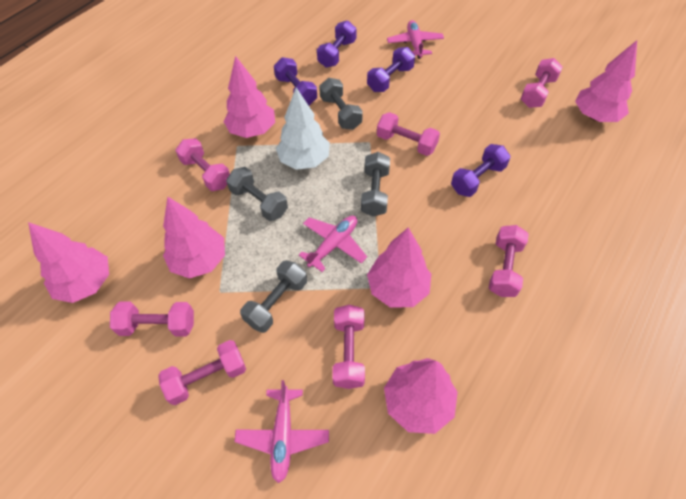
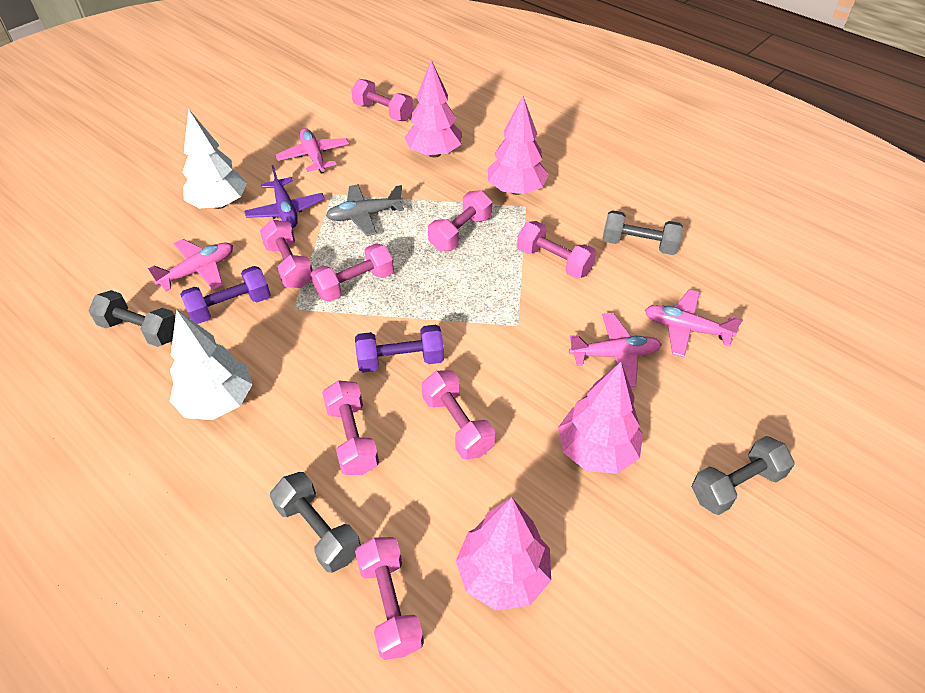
grey plane: none = 0 -> [326,184,404,236] = 1
pink dumbbell: [110,301,194,337] [158,340,246,405] [175,138,230,191] [332,305,365,389] [377,112,440,156] [489,225,529,297] [521,58,563,108] = 7 -> [260,219,312,288] [311,243,394,302] [322,380,379,475] [351,79,413,121] [355,537,424,660] [422,370,495,460] [428,190,492,251] [517,221,596,279] = 8
pink plane: [234,380,329,483] [299,216,367,272] [387,20,444,59] = 3 -> [148,239,233,291] [275,128,349,174] [569,313,662,387] [645,290,743,358] = 4
pink tree: [28,222,109,303] [163,196,225,279] [223,56,275,138] [367,227,431,307] [384,358,458,434] [575,40,637,122] = 6 -> [404,60,462,158] [456,497,551,610] [488,96,549,195] [558,362,643,474] = 4
purple dumbbell: [274,57,317,106] [317,20,356,68] [367,47,415,92] [451,144,511,197] = 4 -> [180,266,271,324] [355,325,444,373] = 2
purple plane: none = 0 -> [244,165,325,228] = 1
white tree: [276,87,330,170] = 1 -> [170,309,253,420] [182,109,247,209] = 2

